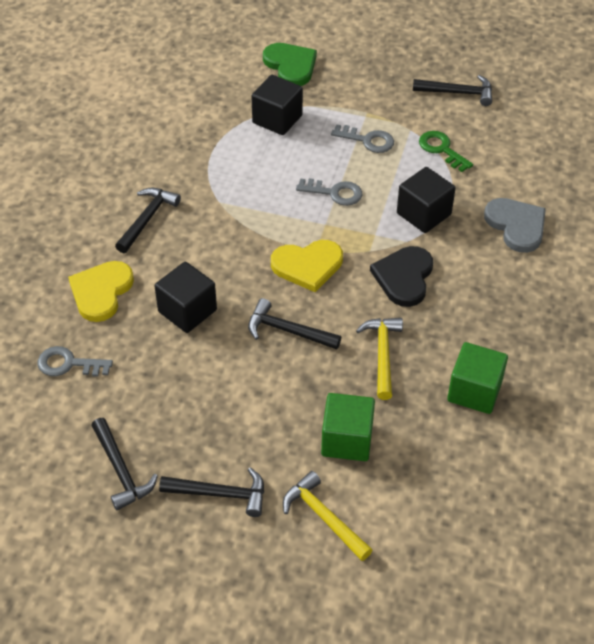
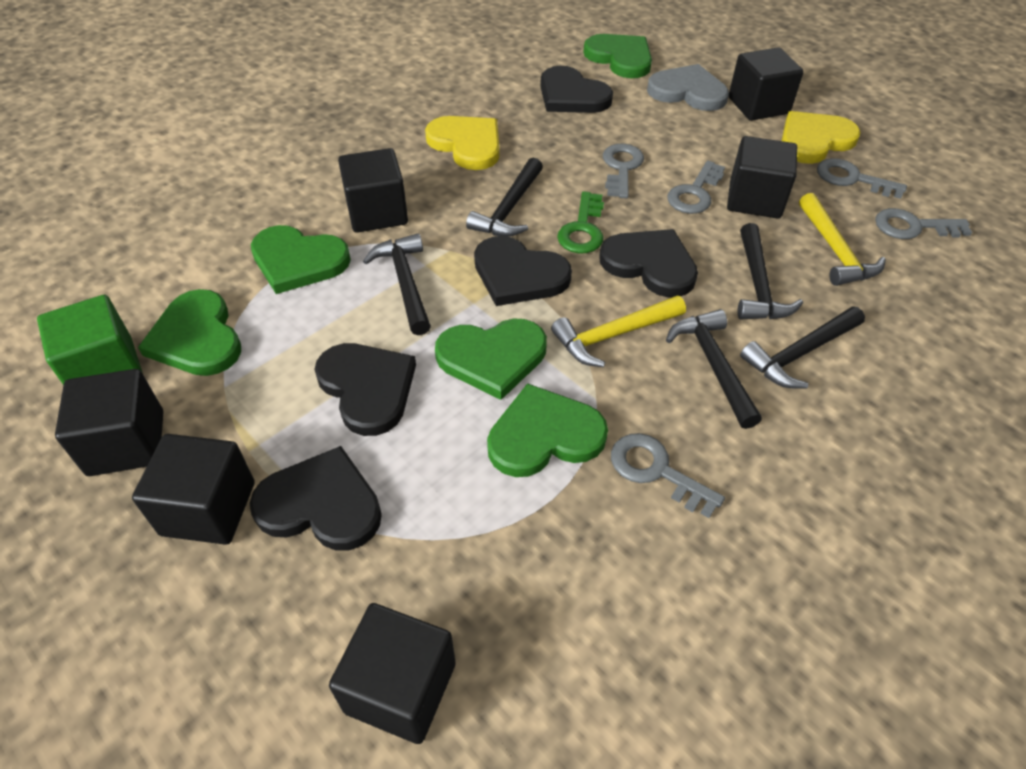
black cube: [155,262,217,333] [251,75,303,135] [397,167,456,233] = 3 -> [55,369,163,476] [132,434,255,545] [329,603,456,744] [338,148,408,233] [727,136,797,219] [729,47,804,121] = 6
black heart: [370,246,433,307] = 1 -> [249,446,382,551] [314,343,416,436] [474,236,572,306] [540,66,613,113] [599,229,698,297] = 5
green cube: [321,393,375,461] [447,342,508,414] = 2 -> [37,295,143,385] = 1
green heart: [263,43,317,86] = 1 -> [138,289,241,376] [251,225,351,294] [435,318,547,400] [487,383,608,477] [583,34,652,78] = 5
grey key: [38,346,113,377] [296,178,362,206] [331,124,394,153] = 3 -> [603,144,644,198] [611,433,725,518] [668,160,725,214] [817,158,907,199] [875,208,972,239] = 5

